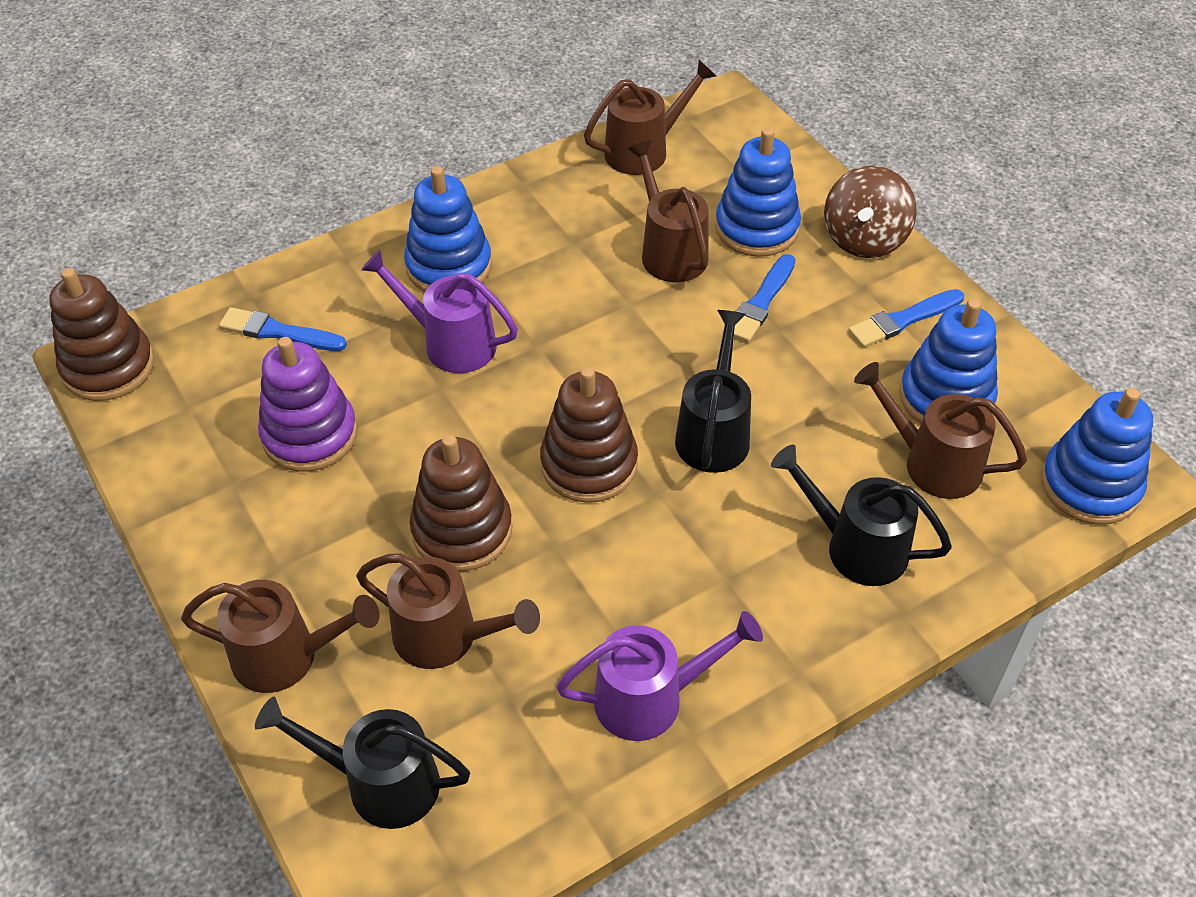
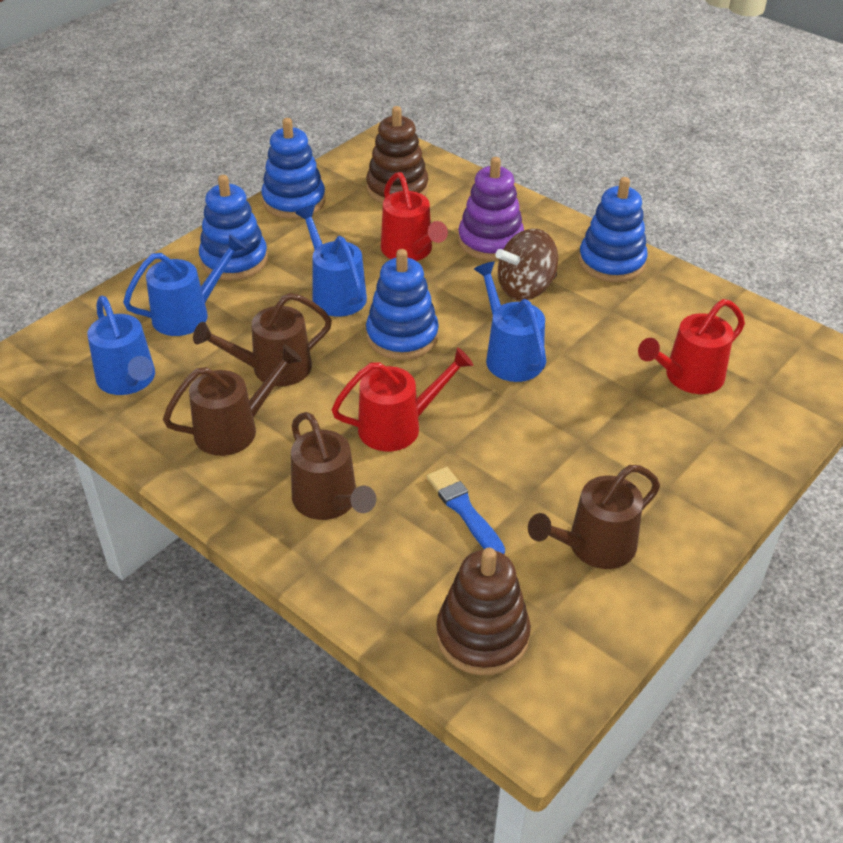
black watering can: [255,697,470,829] [675,310,751,473] [771,445,952,586] = 3 -> none = 0
blue brush: [219,307,347,351] [734,254,796,342] [848,289,964,347] = 3 -> [427,467,505,554] = 1
blue watering can: none = 0 -> [87,296,155,395] [123,234,247,336] [295,205,367,317] [474,262,546,382] = 4
brown stacking toy: [49,268,154,401] [410,435,512,571] [540,367,638,503] = 3 -> [366,106,428,204] [436,548,531,675] = 2
brown watering can: [181,580,380,693] [356,553,540,669] [584,60,716,175] [627,140,709,282] [854,362,1027,499] = 5 -> [163,344,302,456] [193,293,332,386] [291,412,376,520] [528,465,660,569] = 4
purple watering can: [361,250,518,373] [557,611,763,741] = 2 -> none = 0
red watering can: none = 0 -> [331,347,473,451] [381,172,448,261] [638,299,745,394] = 3

